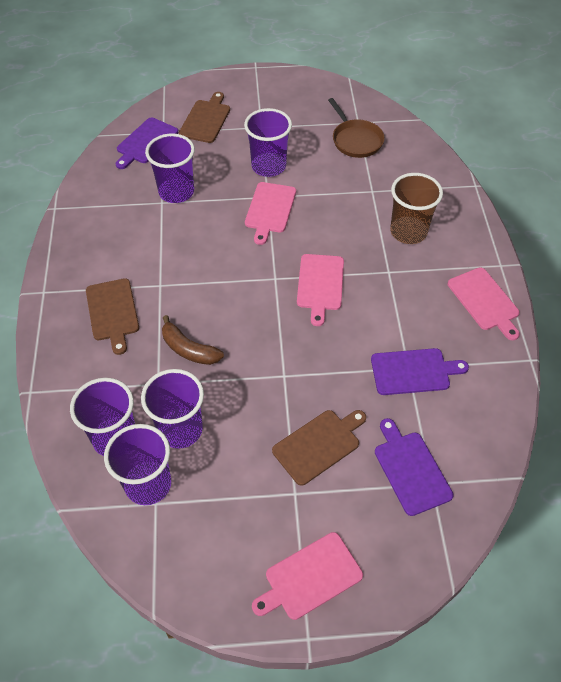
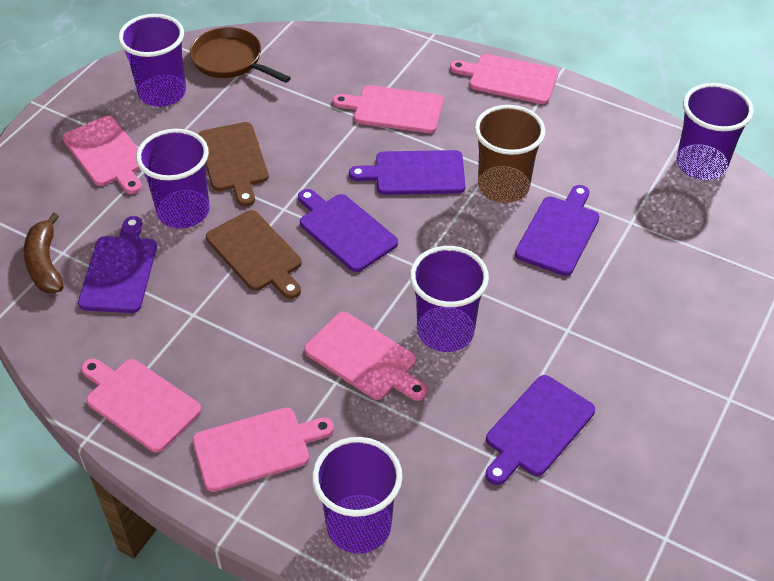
brown cutting board: [86,278,139,355] [179,92,230,143] [272,410,366,486] = 3 -> [198,122,269,207] [206,210,302,299] = 2
pink cutting board: [245,182,296,245] [252,532,363,620] [297,254,344,326] [448,267,520,340] = 4 -> [62,116,142,194] [81,359,201,453] [193,408,334,492] [304,312,428,401] [333,85,443,133] [450,54,558,104] = 6
purple cutting board: [116,117,178,169] [371,348,469,395] [375,418,454,516] = 3 -> [78,216,157,313] [298,189,398,272] [349,150,465,195] [486,375,595,485] [515,185,600,276] = 5

